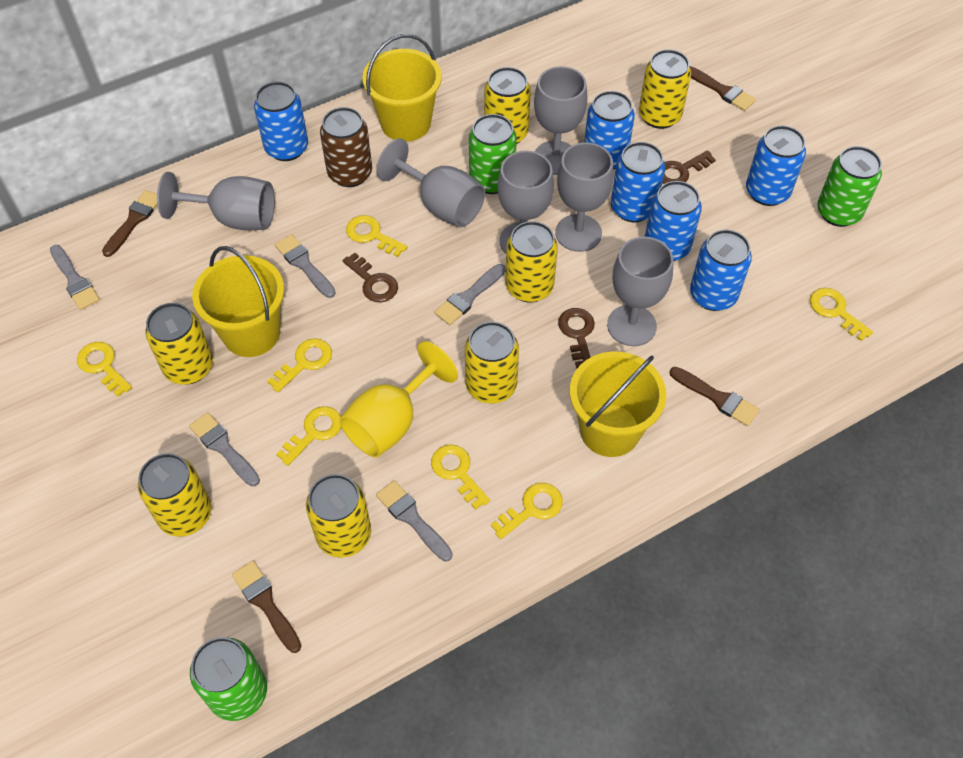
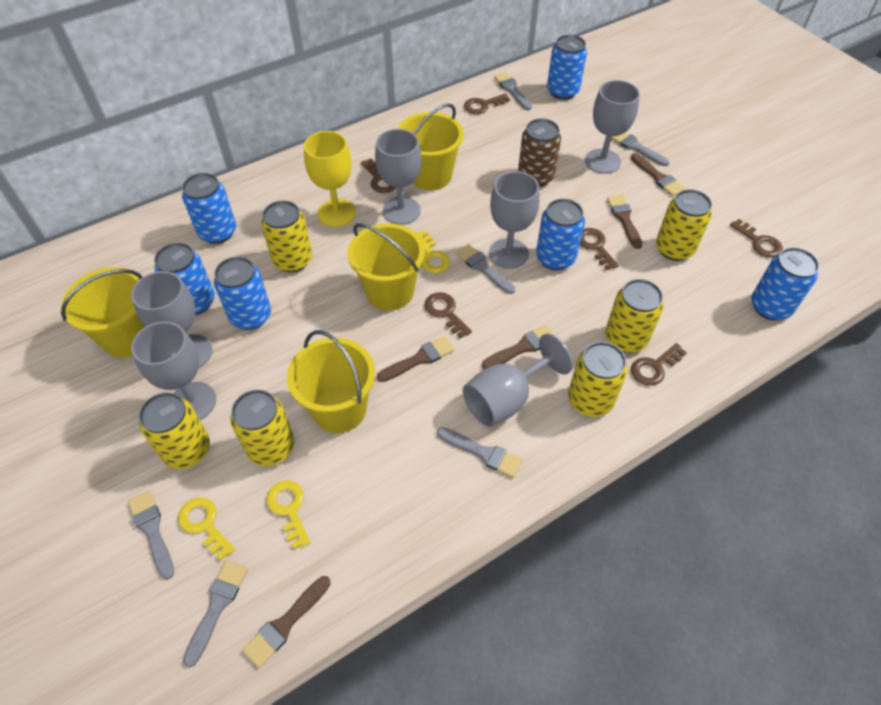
brown brush: [102,190,157,257] [232,561,301,653] [669,367,760,426] [689,66,756,111] = 4 -> [242,576,331,668] [377,336,455,382] [482,325,555,369] [607,195,642,249] [631,153,685,196] = 5
brown key: [343,253,398,302] [558,308,595,368] [662,150,716,184] = 3 -> [361,159,396,193] [425,292,472,338] [464,93,510,114] [580,228,619,270] [631,343,687,386] [730,219,783,258] = 6
green can: [190,637,267,721] [469,114,517,194] [817,146,882,227] = 3 -> none = 0
grey brush: [50,245,100,310] [189,412,260,486] [275,234,336,298] [376,480,453,561] [434,264,506,325] = 5 -> [128,490,174,579] [183,560,248,667] [437,427,523,478] [456,244,515,294] [494,72,532,110] [611,133,670,166] = 6
yellow bucket: [192,246,284,357] [362,34,442,142] [570,351,666,457] = 3 -> [61,267,146,358] [287,330,375,433] [347,223,425,311] [398,103,464,190] = 4
yellow can: [138,453,212,537] [145,303,213,384] [306,474,371,558] [465,322,519,404] [484,67,531,144] [505,221,558,302] [639,49,691,129] = 7 -> [139,392,210,469] [230,390,294,466] [261,201,312,272] [568,342,628,417] [605,279,664,353] [656,189,712,261] = 6
yellow key: [77,342,132,397] [267,338,332,392] [276,406,341,466] [346,215,407,257] [431,444,490,510] [491,483,563,539] [810,288,873,341] = 7 -> [178,497,235,560] [266,481,311,549] [417,231,451,273] = 3

